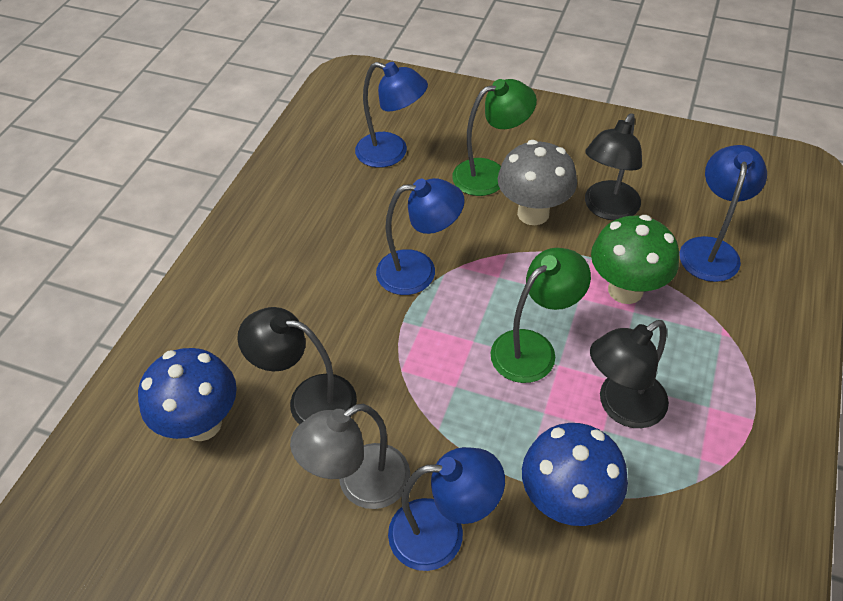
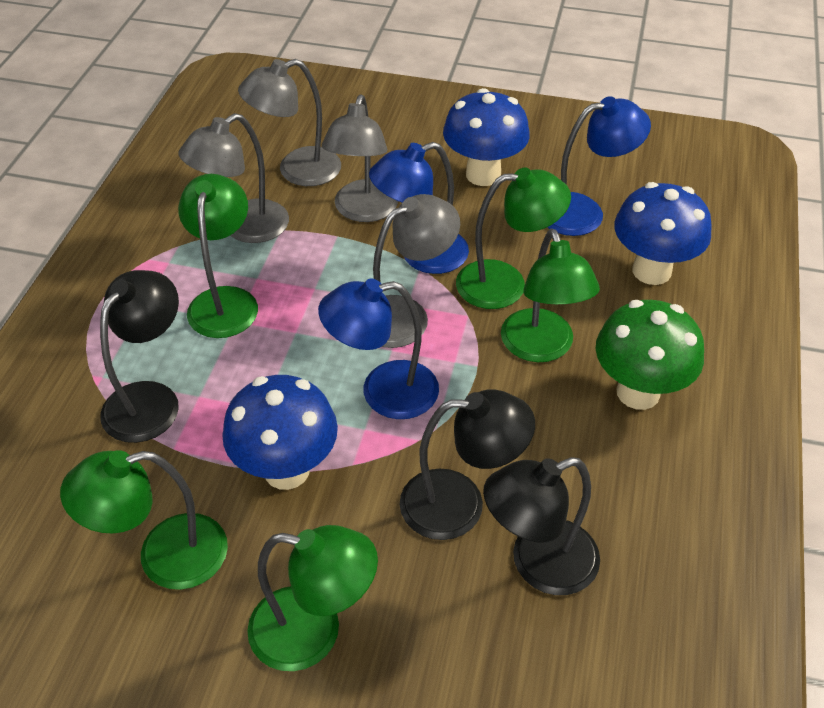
blue lamp: [355,62,428,168] [376,178,465,295] [388,447,505,571] [679,145,767,282] = 4 -> [318,279,439,419] [369,142,469,274] [547,96,651,236] = 3
blue mushroom: [138,348,237,441] [522,423,628,526] = 2 -> [222,375,338,490] [443,88,530,186] [614,182,712,285] = 3
green lamp: [452,79,537,196] [490,248,591,383] = 2 -> [60,450,228,590] [178,174,258,338] [247,525,378,671] [456,167,571,309] [501,229,600,362] = 5
grey lamp: [290,404,410,509] = 1 -> [179,113,289,243] [238,59,341,186] [322,95,398,222] [373,194,460,348] = 4
grey mushroom: [498,140,577,225] = 1 -> none = 0

